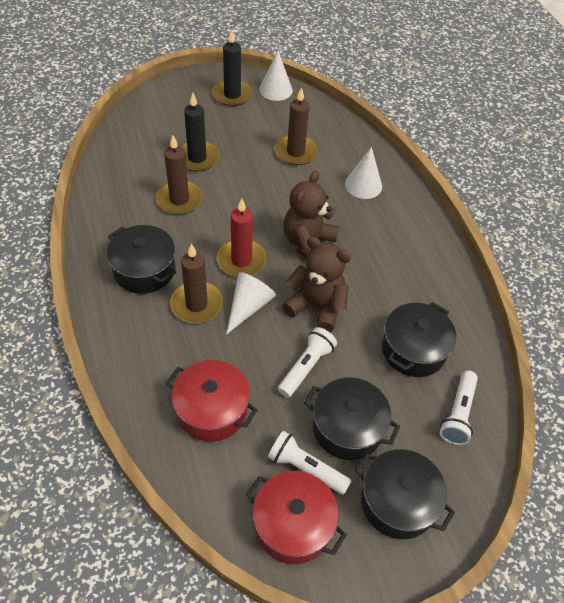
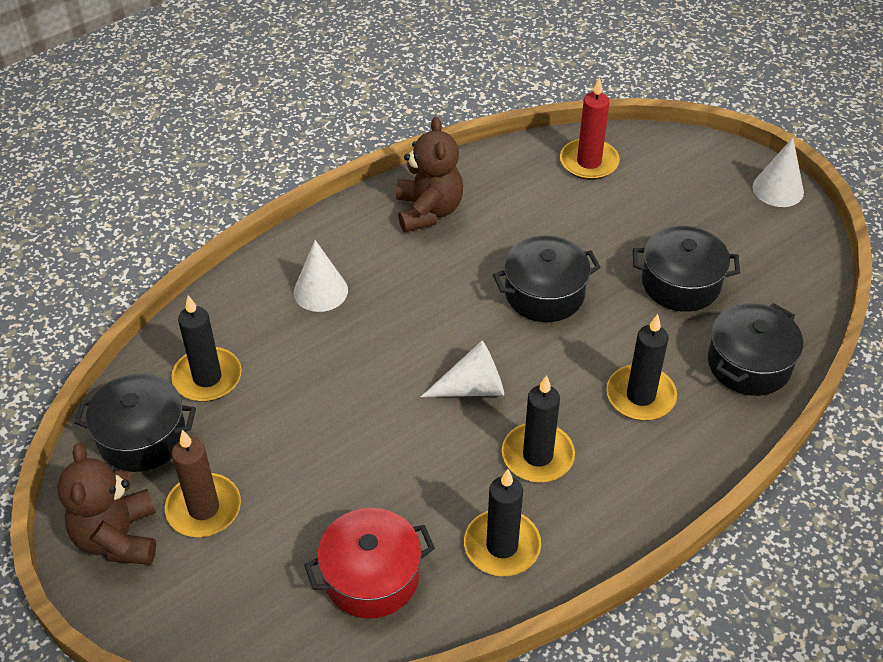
black candle: [180,93,219,172] [212,30,253,106] = 2 -> [171,295,242,402] [464,469,541,576] [502,375,575,482] [606,314,677,421] = 4
brown candle: [156,136,203,215] [170,244,223,323] [274,87,318,165] = 3 -> [165,430,241,537] = 1
red pot: [166,360,258,442] [246,471,347,564] = 2 -> [304,508,435,618] = 1
white flashlight: [268,431,351,495] [278,327,337,398] [440,371,478,445] = 3 -> none = 0

